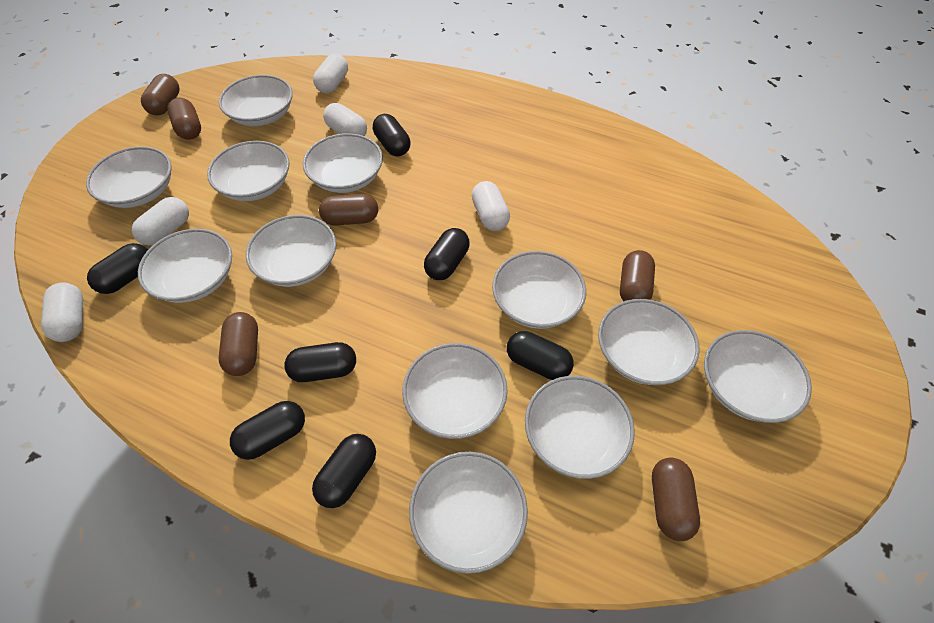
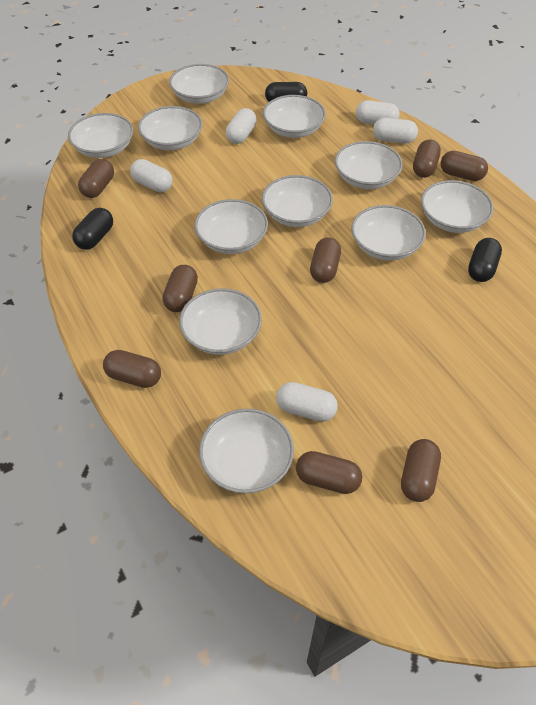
black capsule: [87,243,148,294] [230,401,305,460] [284,342,356,382] [312,434,376,508] [373,114,410,156] [424,228,470,280] [507,331,574,380] = 7 -> [72,208,113,250] [265,82,307,102] [468,238,502,282] = 3
brown capsule: [141,74,180,116] [167,98,201,140] [219,312,258,376] [319,194,378,226] [620,250,655,302] [652,457,700,541] = 6 -> [78,159,114,198] [103,350,161,388] [162,265,198,312] [296,451,362,494] [310,237,341,283] [401,439,441,502] [413,140,441,178] [440,151,488,181] = 8
white bowl: [86,146,172,208] [138,229,232,303] [207,141,289,201] [219,75,293,126] [246,215,336,287] [303,133,383,193] [402,343,508,439] [409,452,528,574] [492,251,586,329] [525,376,635,479] [598,299,700,385] [704,330,812,423] = 12 -> [68,113,133,158] [138,106,202,150] [169,64,229,104] [179,288,262,355] [194,199,268,254] [199,409,294,493] [262,175,333,227] [263,95,326,138] [335,141,403,189] [351,205,426,261] [421,180,493,233] = 11

